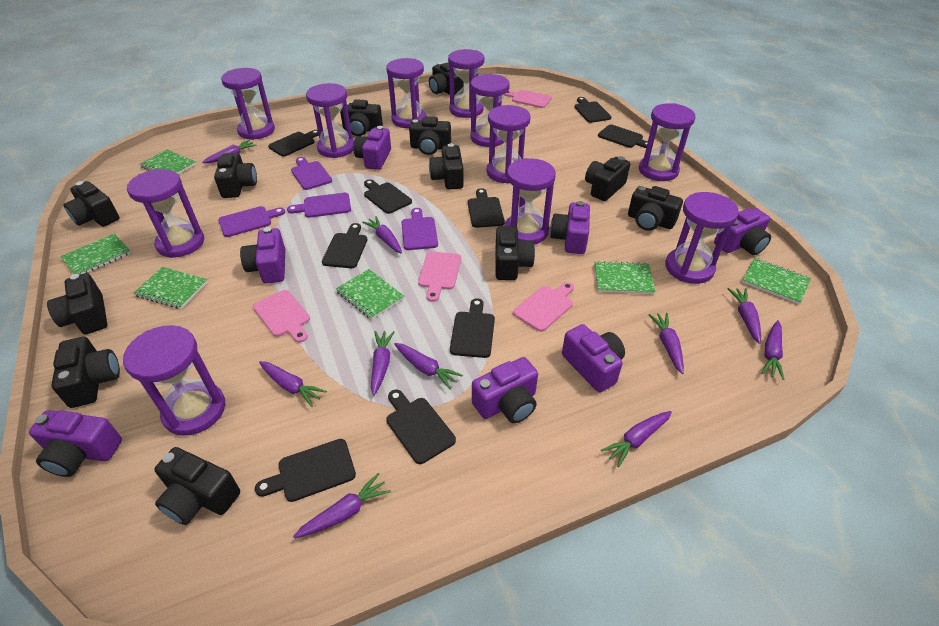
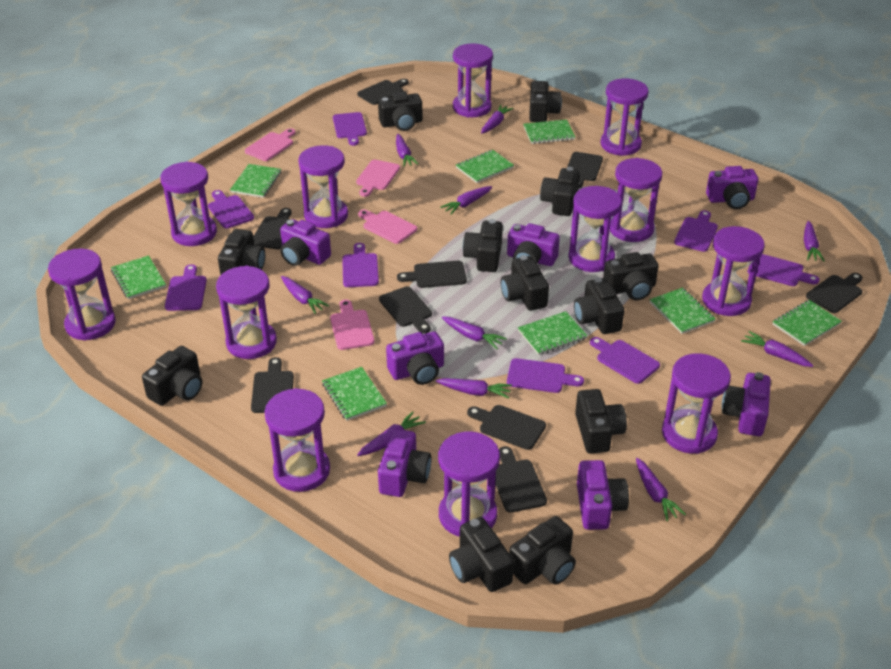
green notebook: [61,233,131,275] [133,267,208,309] [140,150,196,174] [336,269,404,320] [594,261,655,294] [742,258,811,304] = 6 -> [111,255,166,299] [230,164,281,198] [322,367,387,421] [456,150,514,183] [518,311,588,355] [523,119,575,144] [650,287,716,334] [773,300,842,346] = 8
purple cutting board: [218,206,285,237] [287,193,351,218] [291,157,332,190] [401,208,438,250] = 4 -> [165,264,207,311] [208,190,254,228] [333,112,367,146] [342,243,379,287] [507,358,584,393] [590,337,660,384] [674,210,718,252] [748,254,819,286] = 8
purple hourglass: [123,325,225,436] [127,169,204,258] [221,68,275,140] [306,83,354,158] [386,58,427,128] [448,49,484,118] [471,74,510,147] [487,105,530,184] [504,158,556,244] [639,103,696,181] [665,192,739,284] = 11 -> [48,248,116,341] [160,162,217,246] [216,266,277,359] [265,388,330,492] [298,145,348,228] [438,432,500,537] [453,43,493,117] [568,186,622,272] [600,78,649,156] [610,158,662,242] [662,353,731,454] [702,226,765,316] = 12

